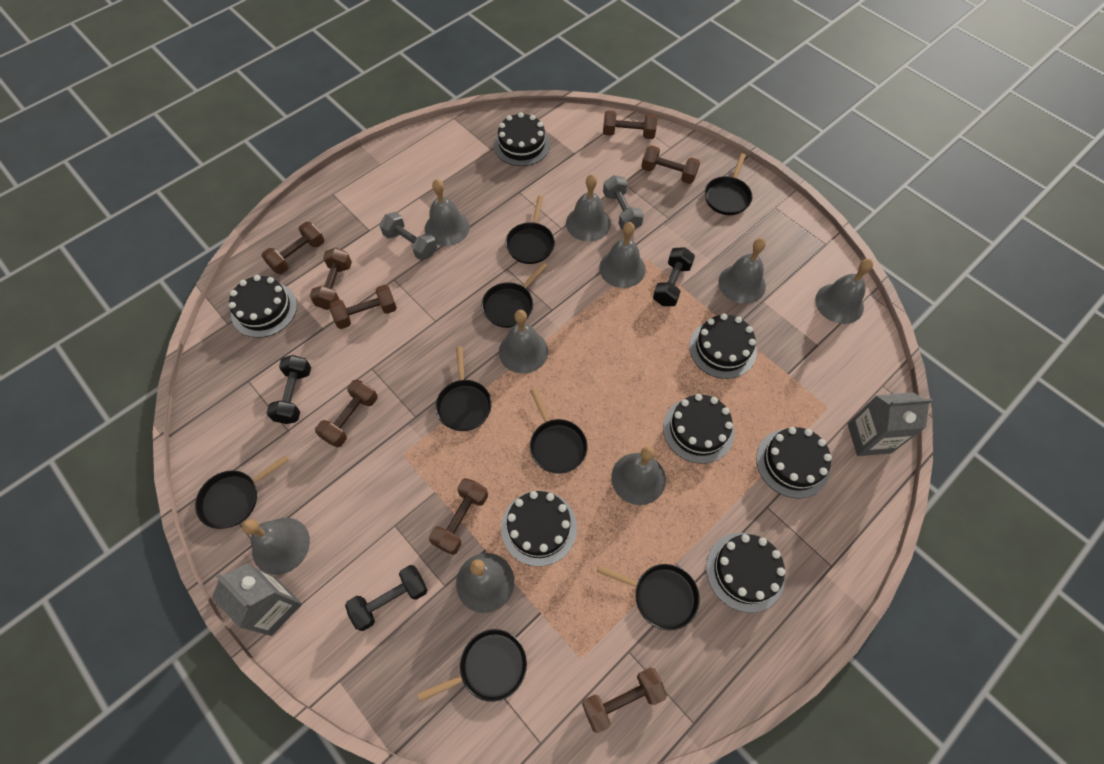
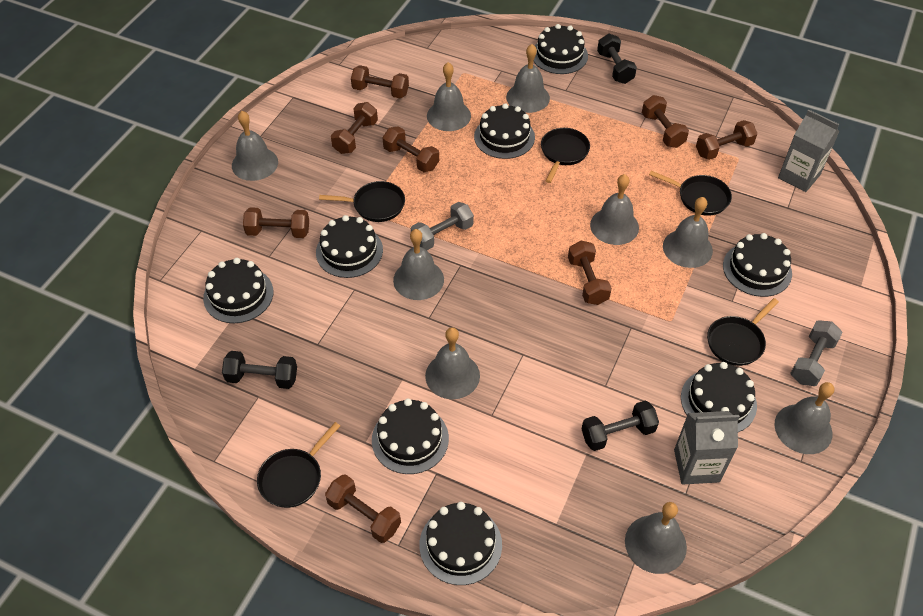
black cake: [229,275,297,338] [494,112,550,166] [501,491,577,566] [663,394,734,464] [689,314,757,379] [706,532,786,613] [756,427,832,498] = 7 -> [203,258,273,323] [316,215,383,278] [372,399,449,474] [419,502,502,585] [474,103,535,159] [534,24,588,74] [681,362,757,432] [723,233,792,297] = 8
black pan: [195,455,289,529] [418,629,527,702] [435,346,492,431] [481,262,547,328] [505,196,555,264] [530,388,587,474] [597,564,700,631] [705,153,752,215] = 8 -> [257,422,340,508] [319,181,405,222] [541,128,590,183] [649,171,732,216] [707,298,779,366] = 5

